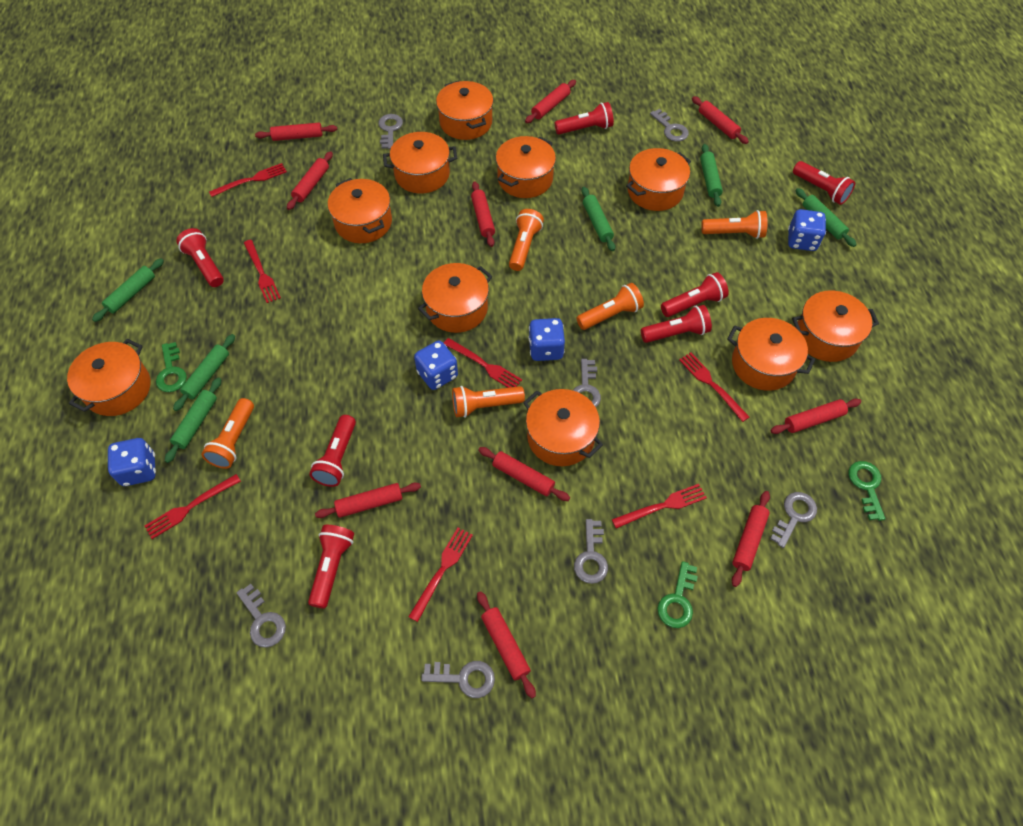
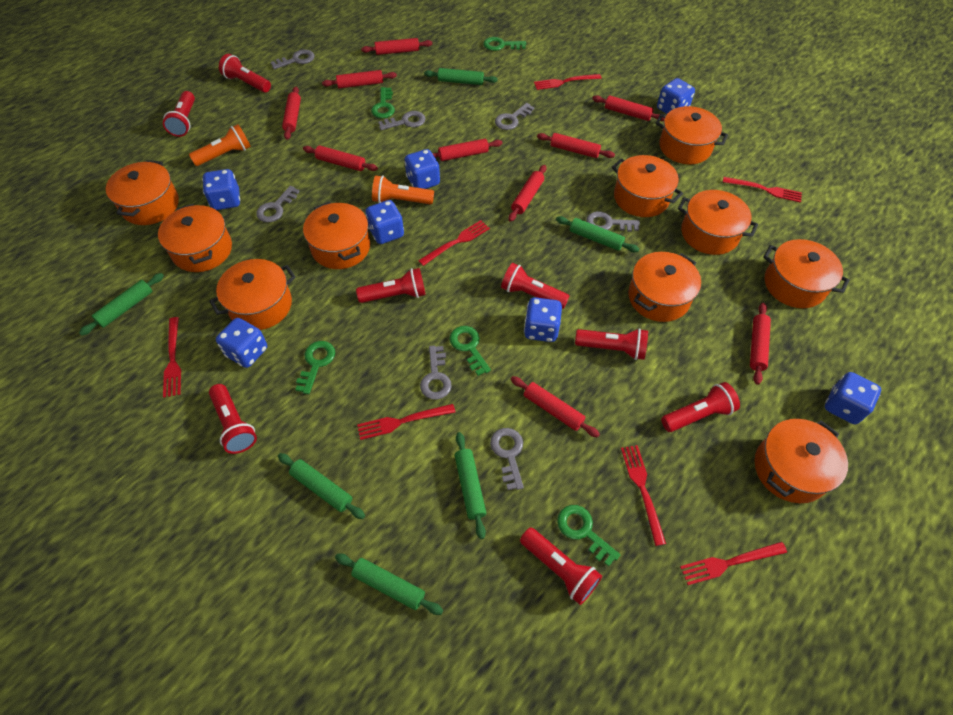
blue dice: [108,438,156,486] [414,341,458,390] [528,318,565,361] [788,209,826,251] = 4 -> [202,169,240,210] [216,318,267,368] [365,200,404,244] [404,149,440,189] [524,297,562,342] [657,78,695,114] [825,372,881,424] = 7
green key: [156,342,187,392] [657,561,698,628] [849,461,885,521] = 3 -> [295,341,335,394] [371,87,395,118] [449,326,491,376] [483,37,526,51] [557,505,620,567] = 5
orange flashlight: [201,398,254,469] [452,386,525,418] [509,209,544,271] [576,283,644,330] [701,210,767,239] = 5 -> [189,124,251,166] [372,175,434,204] = 2
red flashlight: [176,228,224,287] [308,525,354,608] [309,415,356,487] [555,102,614,135] [641,305,712,343] [661,272,729,317] [793,161,855,205] = 7 -> [163,91,195,137] [209,384,257,454] [219,54,271,93] [356,268,426,303] [501,263,569,309] [520,527,602,605] [575,328,648,360] [661,382,740,432] = 8

